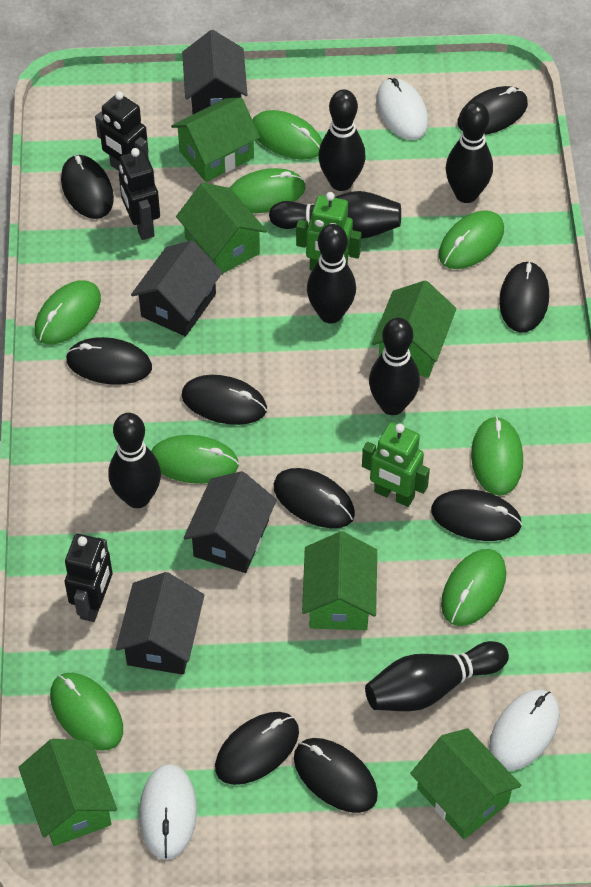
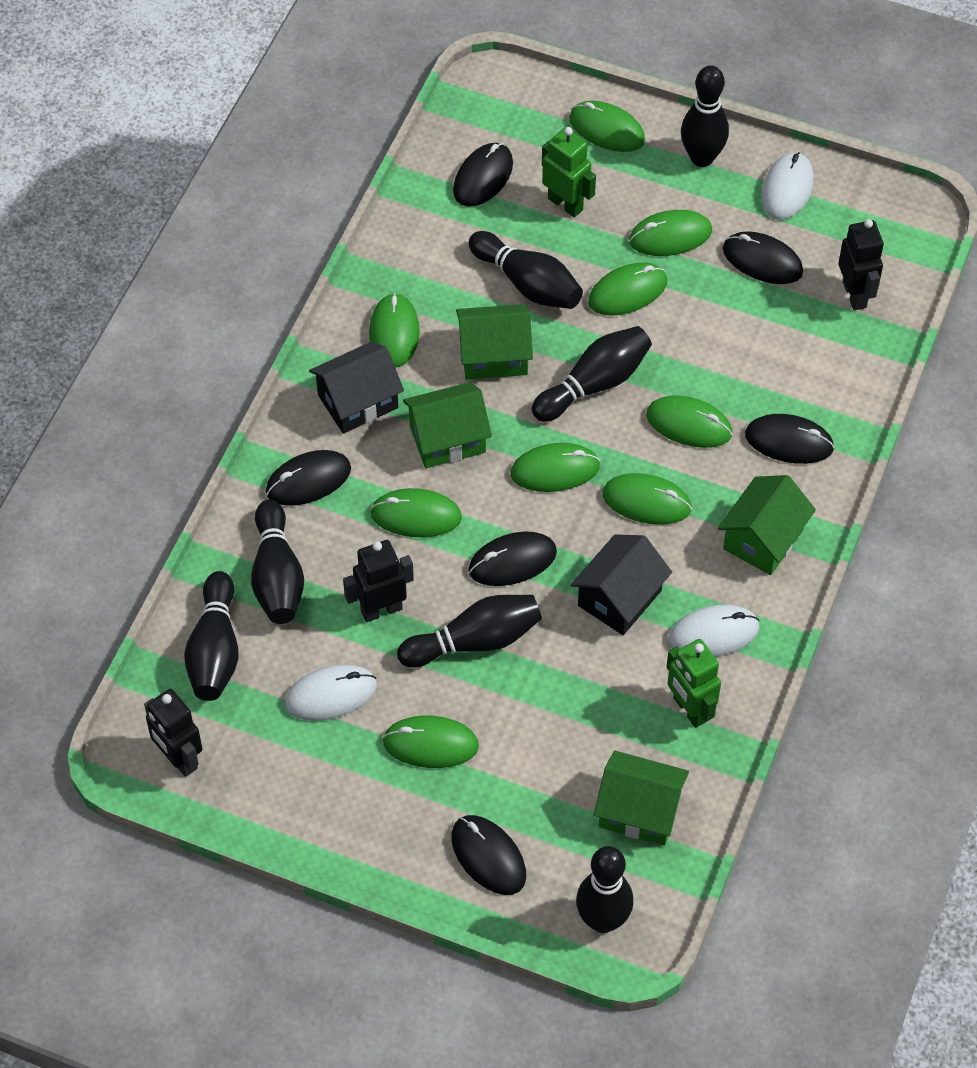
black house: [116,572,204,675] [131,240,223,337] [182,30,248,114] [184,471,277,573] = 4 -> [309,342,404,434] [571,534,672,635] = 2
black mouse: [61,155,114,219] [66,337,152,385] [182,375,267,425] [215,712,299,785] [274,468,355,528] [294,738,378,813] [431,489,522,541] [458,86,528,135] [499,261,549,332] = 9 -> [266,450,351,506] [451,815,526,895] [453,143,513,207] [468,531,557,586] [723,231,803,284] [745,414,835,464] = 6
green house: [18,739,117,846] [171,97,260,182] [176,182,267,275] [302,531,377,630] [372,281,456,378] [410,728,521,839] = 6 -> [403,382,492,468] [456,304,533,380] [594,750,689,846] [718,475,816,575] = 4
green mouse: [34,280,101,344] [50,673,123,751] [151,435,239,484] [229,168,306,213] [253,110,322,160] [439,210,504,269] [441,549,506,626] [471,416,523,496] = 8 -> [369,293,420,368] [370,488,462,537] [382,715,479,768] [510,443,600,492] [569,101,645,152] [588,262,667,316] [602,473,692,525] [629,210,712,256] [646,395,733,448] = 9

